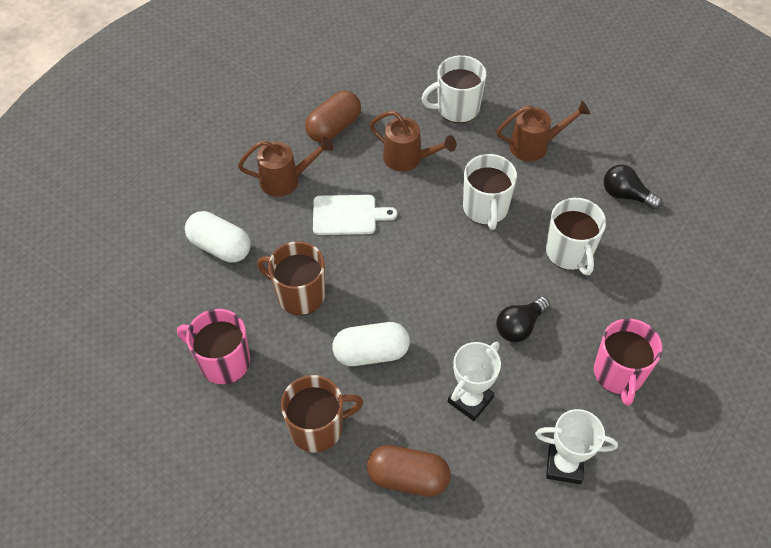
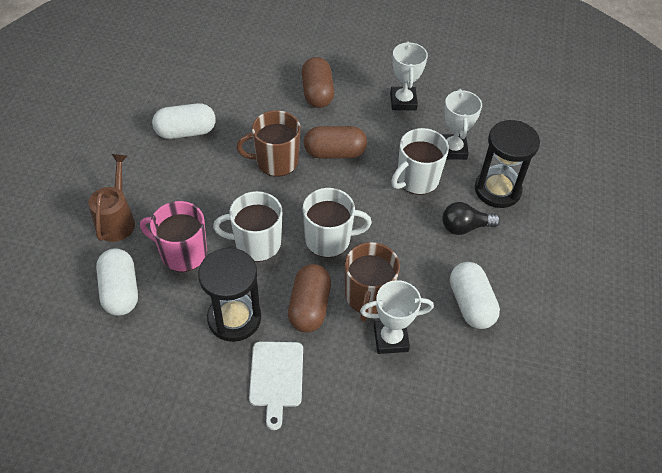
black hourglass: none = 0 -> [198,248,261,342] [475,120,540,208] = 2
black light bulb: [496,296,550,342] [603,165,662,209] = 2 -> [442,202,500,235] = 1
brown capsule: [305,91,361,143] [367,445,451,497] = 2 -> [288,264,331,333] [302,57,334,108] [304,126,367,158] = 3
brown watering can: [238,137,334,197] [370,111,456,172] [496,101,590,162] = 3 -> [89,154,135,242] = 1
pink mug: [177,309,250,384] [594,318,662,406] = 2 -> [140,201,207,272] = 1
white capsule: [185,211,251,263] [332,322,410,366] = 2 -> [96,248,138,316] [152,103,216,139] [450,262,500,329] = 3
white trophy: [448,342,501,421] [535,409,618,484] = 2 -> [360,280,434,354] [390,41,428,110] [441,89,482,160] = 3

